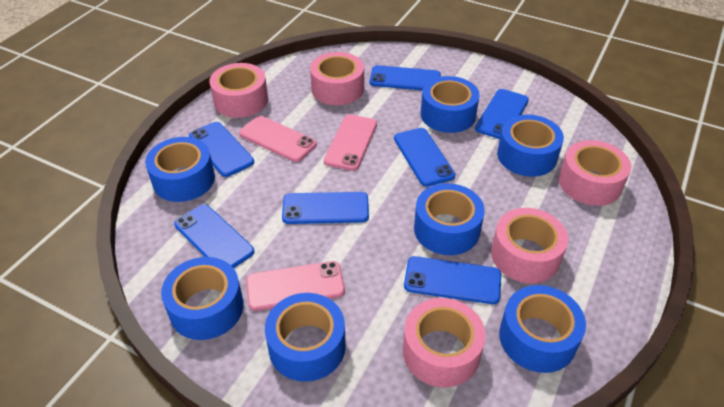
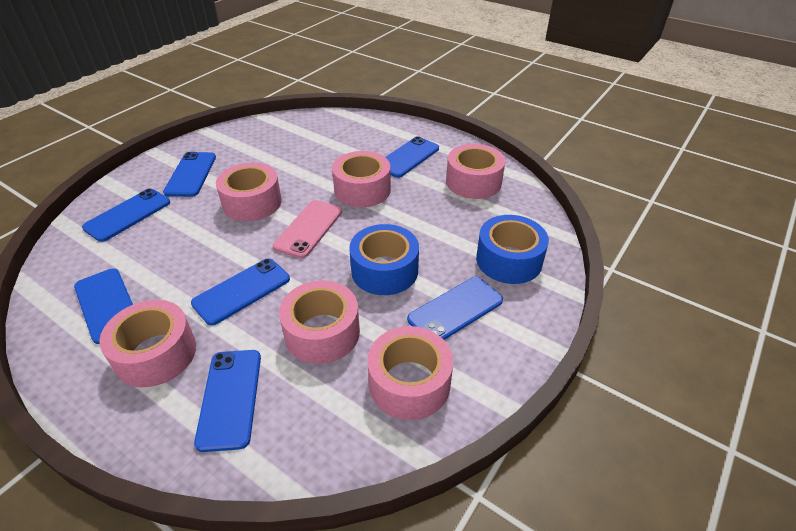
blue tape: [145,137,215,202] [161,257,244,340] [265,293,346,382] [414,183,485,255] [421,76,480,133] [497,115,564,177] [499,285,586,373] = 7 -> [349,224,419,295] [476,215,549,284] = 2
pink phone: [239,116,317,162] [246,261,345,311] [324,115,377,171] = 3 -> [273,200,342,258] = 1
pink tape: [209,63,268,118] [310,52,364,105] [403,298,486,387] [491,208,568,283] [559,140,631,206] = 5 -> [99,300,196,387] [216,163,282,221] [279,280,360,364] [332,151,391,207] [367,326,453,420] [446,144,505,199] = 6

